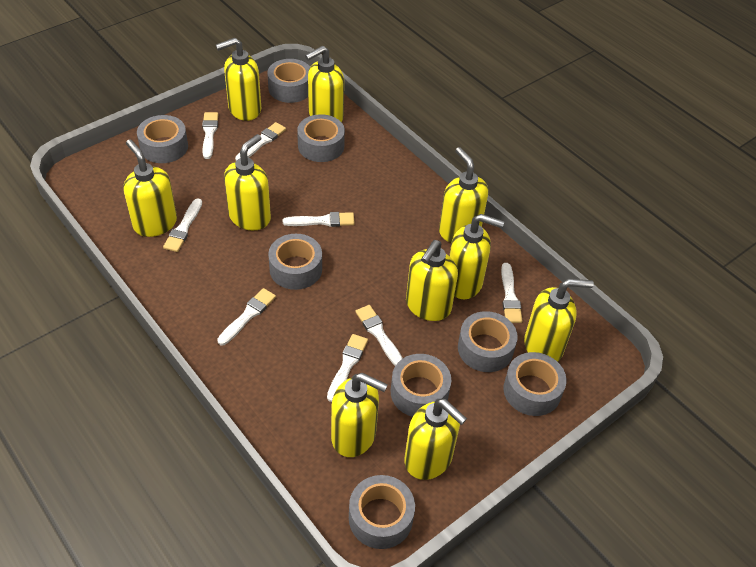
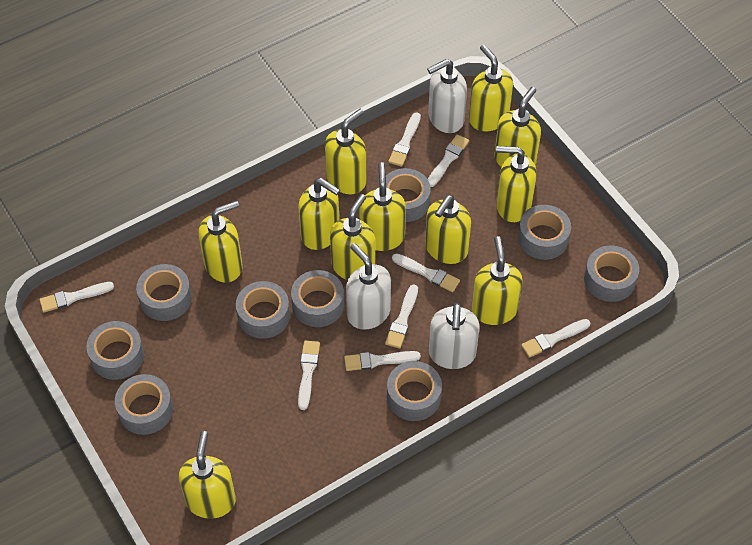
grey tape: [137,115,188,163] [267,59,310,103] [268,234,322,290] [297,114,345,162] [349,475,415,549] [391,354,451,417] [458,311,518,372] [503,352,566,416] = 8 -> [86,321,144,380] [115,374,173,435] [136,264,192,321] [236,281,290,339] [291,270,344,327] [386,168,431,222] [387,361,442,421] [518,205,571,260] [584,246,639,302] = 9
white soap dispenser: none = 0 -> [346,243,391,330] [427,59,467,133] [429,303,480,369] = 3
yellow soap dispenser: [124,139,177,237] [216,38,261,121] [224,134,271,230] [305,46,344,122] [331,373,388,457] [404,399,467,480] [406,240,458,321] [439,147,489,243] [449,214,504,299] [524,279,594,362] = 10 -> [179,431,236,519] [199,200,242,283] [298,178,340,250] [325,109,366,194] [330,194,375,280] [359,162,406,251] [425,195,471,264] [469,44,513,131] [472,236,522,325] [494,87,541,167] [496,146,537,222] = 11

